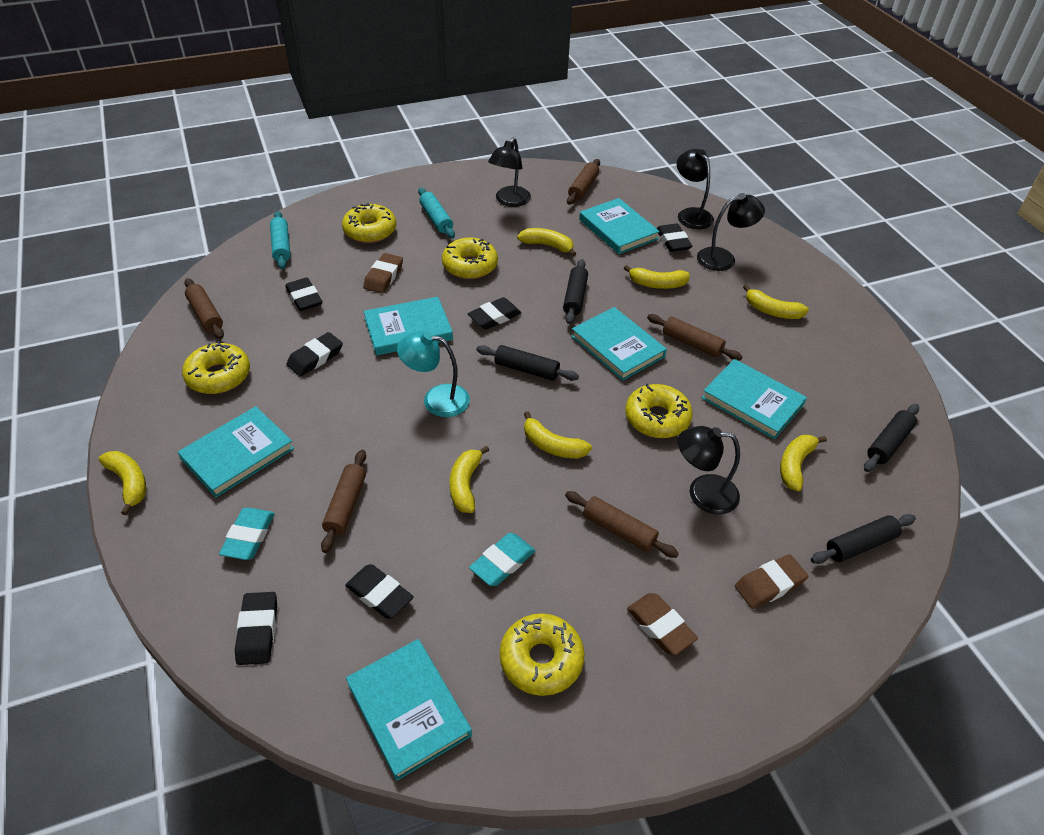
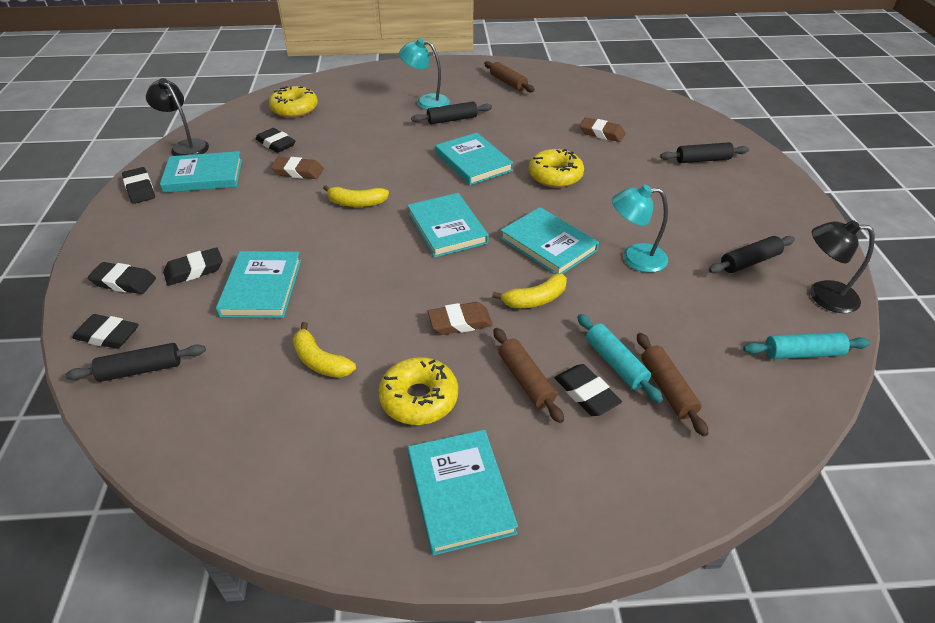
black lamp: [488,137,531,207] [677,149,714,229] [678,426,740,514] [697,193,765,271] = 4 -> [146,78,209,156] [810,220,875,313] = 2
brown rolling pin: [184,278,224,339] [321,450,366,553] [565,491,679,558] [567,159,600,205] [647,314,743,360] = 5 -> [484,61,535,92] [493,328,564,423] [637,333,709,437] = 3
turquoise eraser: [219,508,275,560] [469,533,535,586] = 2 -> none = 0
turquoise lamp: [397,331,470,417] = 1 -> [399,38,450,110] [612,185,668,273] = 2
yellow banana: [98,451,146,515] [450,445,489,513] [517,228,576,256] [524,411,592,459] [624,265,690,289] [743,285,809,319] [780,435,827,491] = 7 -> [293,322,356,378] [323,185,389,207] [492,273,567,308] = 3
yellow donut: [182,342,250,394] [342,203,396,243] [442,237,498,279] [500,613,585,696] [625,384,693,438] = 5 -> [269,86,318,118] [378,357,458,425] [529,149,584,188] = 3

